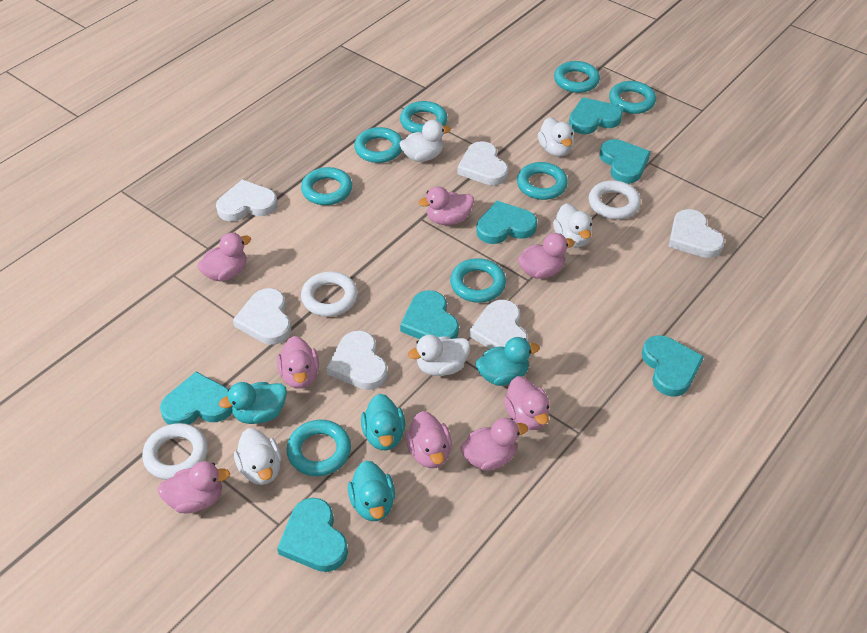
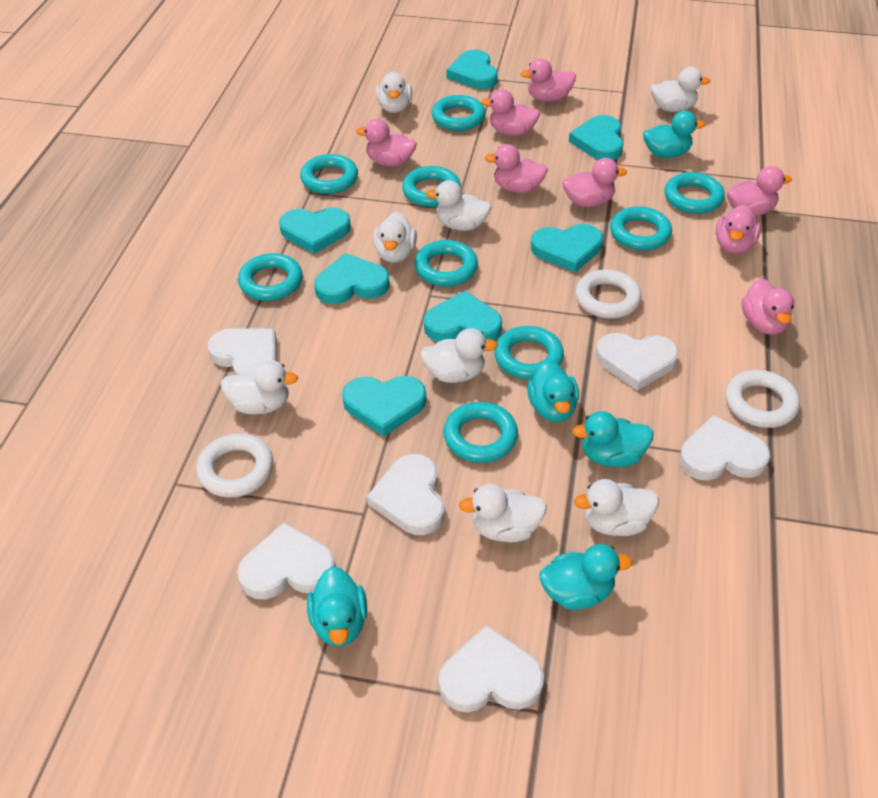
turquoise duck: [219,382,287,424] [348,460,395,521] [361,394,405,451] [476,337,540,386] = 4 -> [307,566,367,647] [527,360,579,422] [539,544,632,610] [572,411,653,467] [643,111,705,158] = 5
turquoise ring: [287,420,351,476] [301,167,352,205] [354,127,402,163] [400,101,448,133] [450,258,506,303] [517,162,568,200] [554,61,600,93] [609,81,656,114] = 8 -> [238,253,303,301] [300,154,358,194] [402,166,461,207] [414,240,478,287] [432,95,486,131] [443,402,518,463] [494,326,564,380] [610,206,672,251] [665,172,725,214] = 9
white duck: [234,428,281,485] [400,120,451,162] [408,335,470,376] [538,117,574,157] [553,203,593,247] = 5 -> [221,360,298,414] [373,211,417,263] [376,71,412,113] [420,328,498,383] [426,180,492,231] [459,484,547,542] [574,479,659,536] [651,67,710,112] = 8

